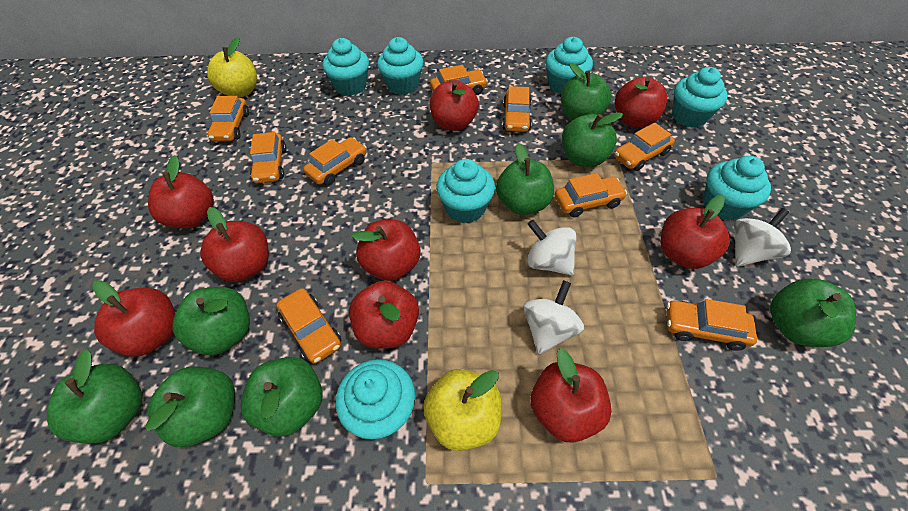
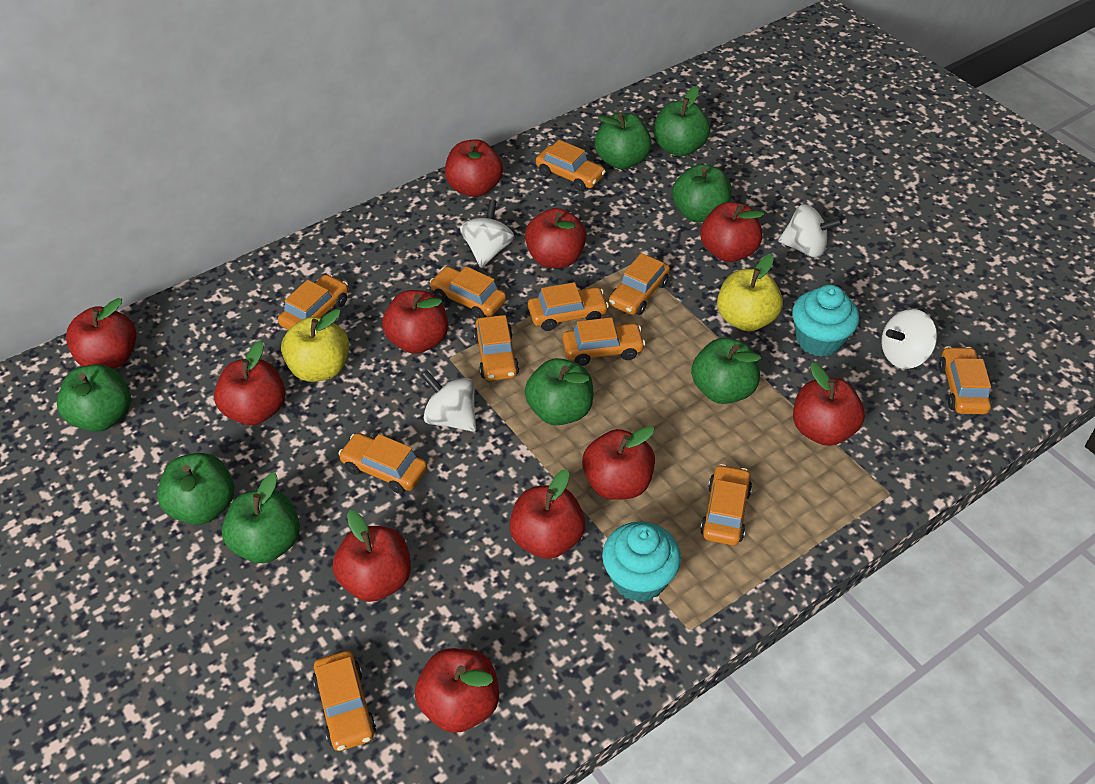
orange car: [208,96,249,141] [250,132,286,183] [276,288,341,364] [303,137,366,185] [430,65,488,95] [502,86,532,132] [555,173,627,217] [614,123,675,171] [666,299,757,351] = 9 -> [278,274,348,330] [313,651,376,751] [338,433,427,494] [430,266,506,319] [474,315,519,381] [528,282,609,331] [536,140,606,191] [562,317,645,366] [609,253,670,315] [700,464,752,546] [939,346,991,414] = 11
red apple: [92,280,175,356] [148,155,214,228] [200,207,269,282] [349,281,419,349] [352,220,420,281] [430,80,479,131] [530,348,612,443] [615,77,667,127] [660,195,730,269] = 9 -> [66,298,137,369] [214,341,286,425] [333,510,411,602] [382,290,448,354] [415,648,499,733] [445,139,503,197] [509,469,586,559] [525,208,587,268] [582,426,655,500] [700,202,764,262] [793,362,865,446] = 11
turquoise cupcake: [323,38,369,96] [336,359,415,439] [377,37,423,95] [436,159,495,223] [546,37,593,94] [672,67,728,127] [703,156,771,221] = 7 -> [602,522,681,602] [792,284,859,357] = 2
white spinning top: [523,280,584,355] [527,220,577,276] [734,208,791,267] = 3 -> [421,370,476,432] [460,199,515,268] [778,204,843,258] [881,309,937,369] = 4

